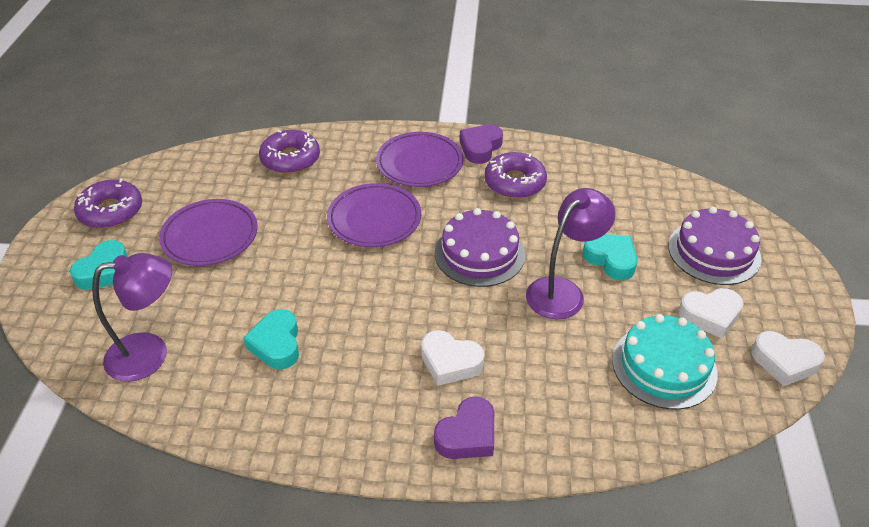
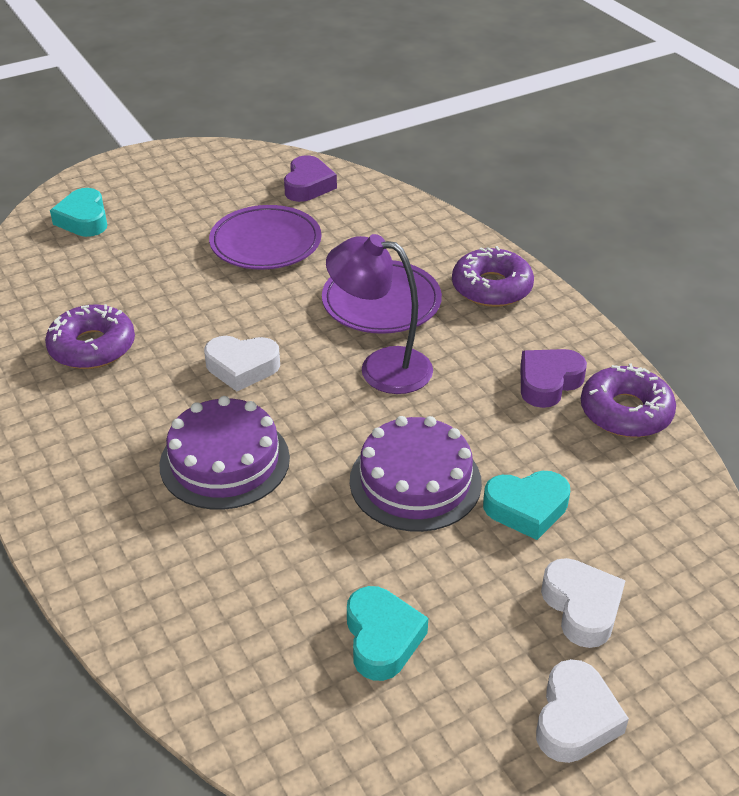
purple lamp: [92,253,172,382] [526,188,615,319] = 2 -> [326,234,433,394] = 1
purple plate: [159,199,258,266] [327,183,421,247] [376,132,463,187] = 3 -> [209,205,321,270] [322,260,442,334] = 2
turquoise cake: [612,314,718,410] = 1 -> none = 0

